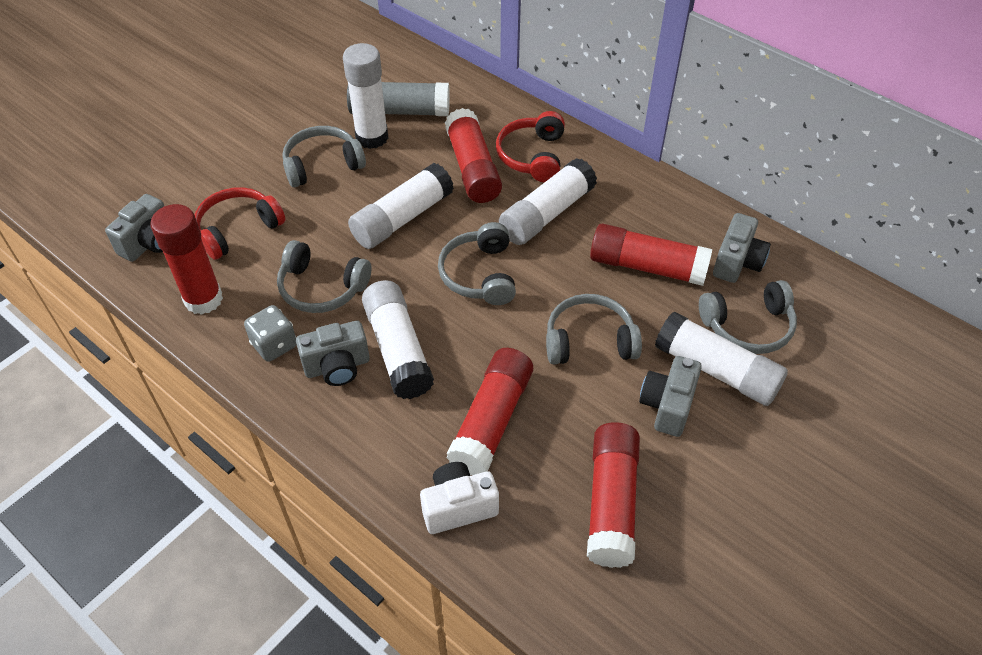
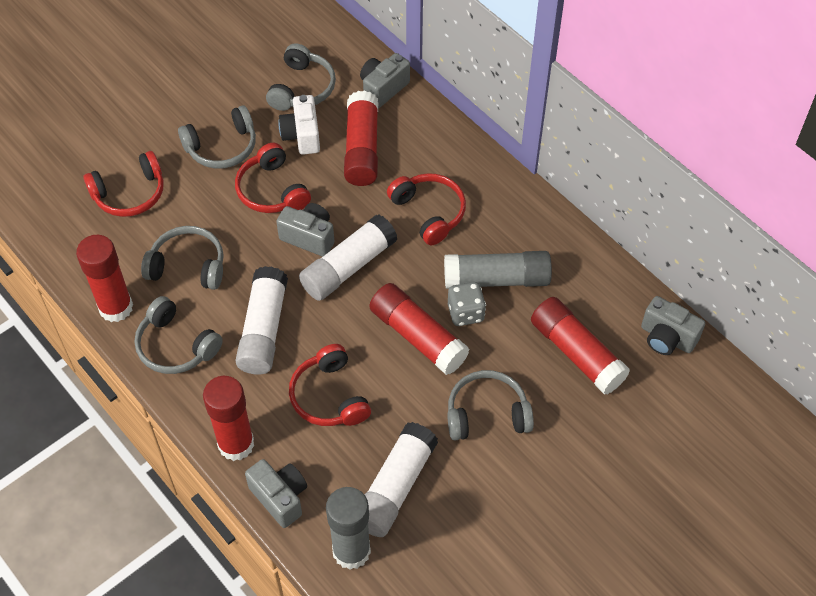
grey glue stick: [347,82,450,116] = 1 -> [326,487,371,570] [444,251,552,289] = 2
red headphones: [195,187,285,260] [496,111,565,182] = 2 -> [83,151,164,217] [235,143,311,213] [289,344,371,426] [387,173,466,245] = 4
white glue stick: [343,43,389,149] [348,163,454,249] [362,280,434,399] [499,158,597,245] [655,312,788,406] = 5 -> [235,266,288,375] [299,215,397,301] [364,422,438,537] = 3

